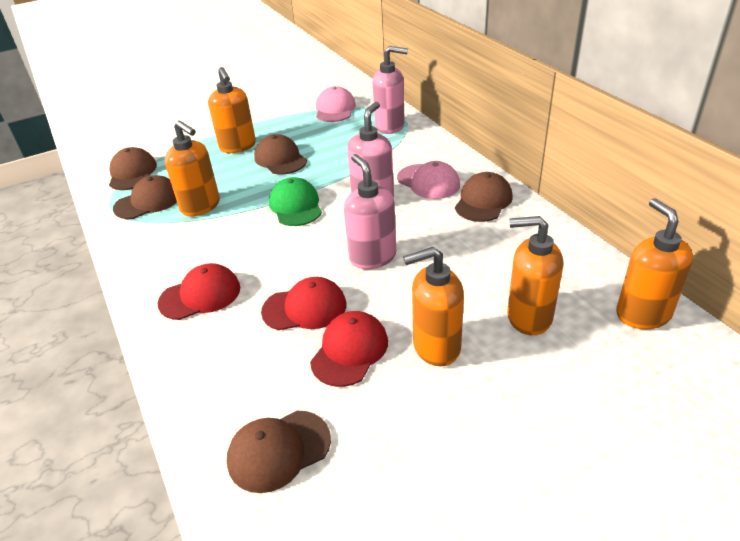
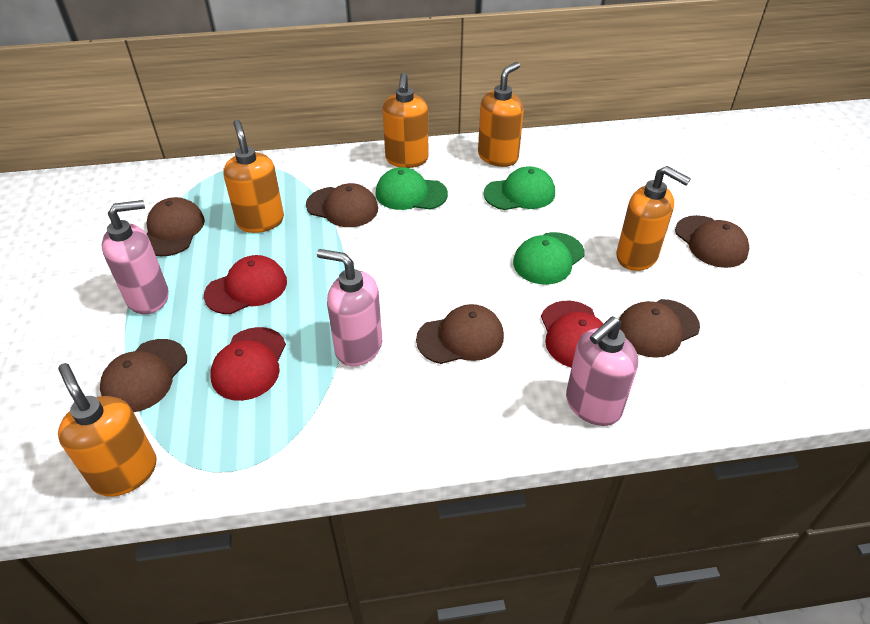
brown cap: [109,147,157,190] [113,175,177,219] [227,411,331,493] [254,134,307,174] [455,172,513,222] = 5 -> [100,339,187,412] [146,197,205,256] [306,183,378,227] [416,304,504,364] [619,299,700,358] [675,215,749,268] = 6
green cap: [269,177,322,226] = 1 -> [375,167,448,210] [484,166,555,210] [513,232,585,285] = 3
pink cap: [316,86,356,122] [397,161,460,199] = 2 -> none = 0

